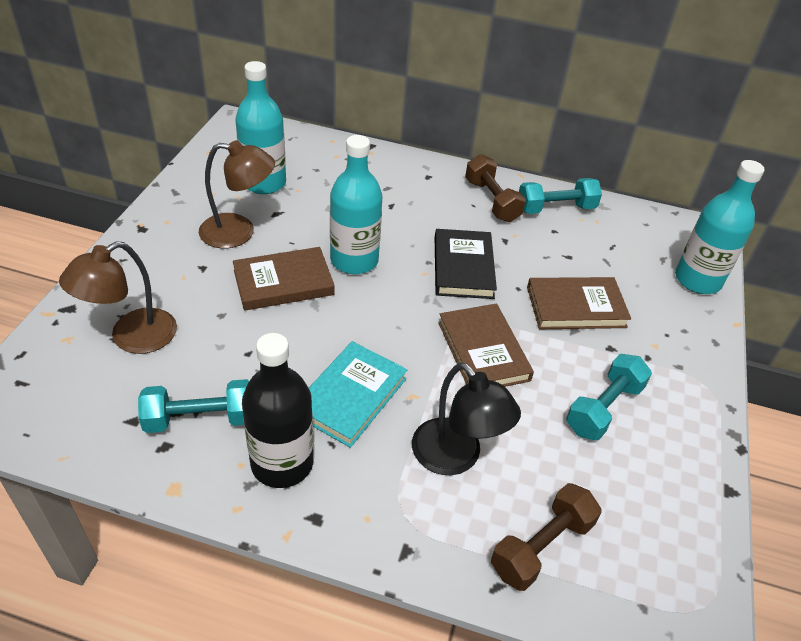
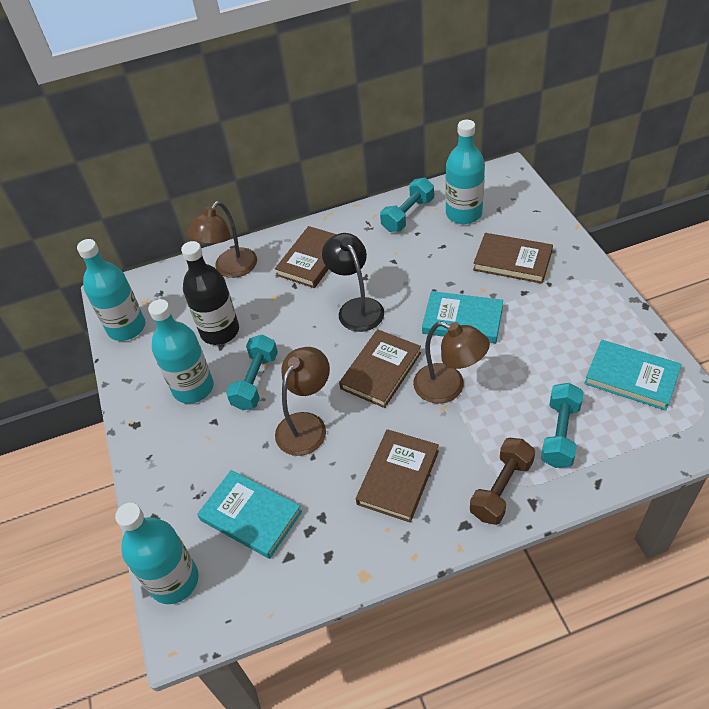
black book: [435,229,497,299] = 1 -> none = 0
brown book: [233,247,335,311] [438,304,534,387] [527,277,631,329] = 3 -> [275,226,336,288] [339,329,421,408] [356,429,439,523] [473,233,553,284] = 4
brown dumbbell: [465,154,526,222] [491,483,601,591] = 2 -> [470,438,535,525] = 1
brown lamp: [59,241,177,354] [199,140,275,249] = 2 -> [187,201,257,278] [275,347,330,456] [413,321,490,404] = 3
turquoise book: [309,341,407,448] = 1 -> [197,470,302,559] [422,291,503,343] [584,340,682,411] = 3
turquoise bottle: [235,61,286,194] [330,135,383,274] [675,160,765,294] = 3 -> [77,239,145,341] [115,503,198,604] [148,299,214,404] [446,120,485,224] = 4

